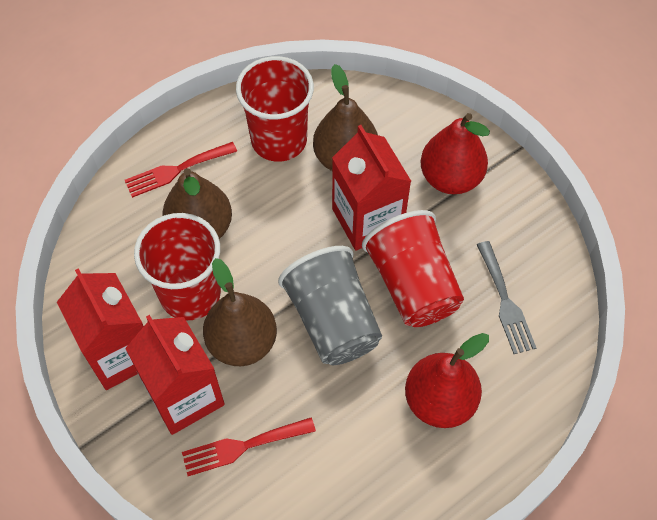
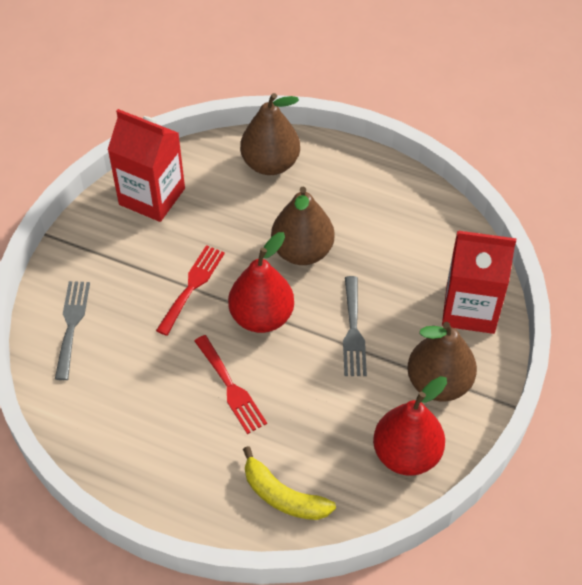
grey cup: [278,246,382,365] = 1 -> none = 0
grey fork: [477,241,536,354] = 1 -> [55,281,90,380] [343,276,367,376] = 2
red carton: [57,268,144,390] [125,315,225,435] [332,125,411,251] = 3 -> [108,109,185,222] [442,231,516,334] = 2
red cup: [134,213,221,320] [236,56,314,162] [362,210,464,327] = 3 -> none = 0
yellow banana: none = 0 -> [243,446,336,520] = 1

